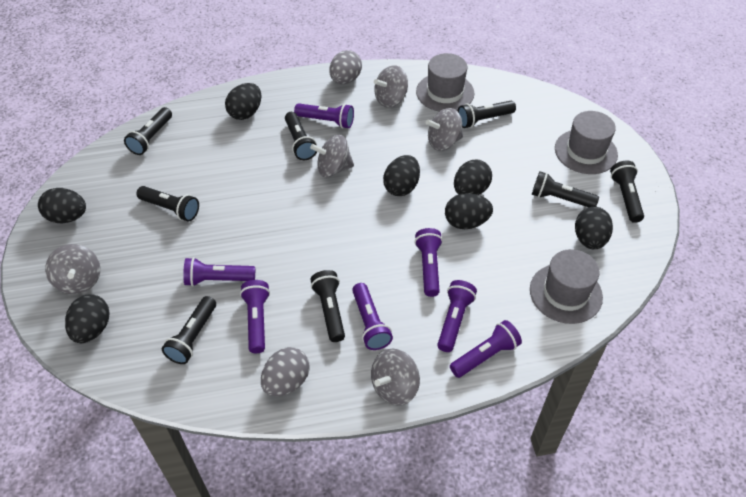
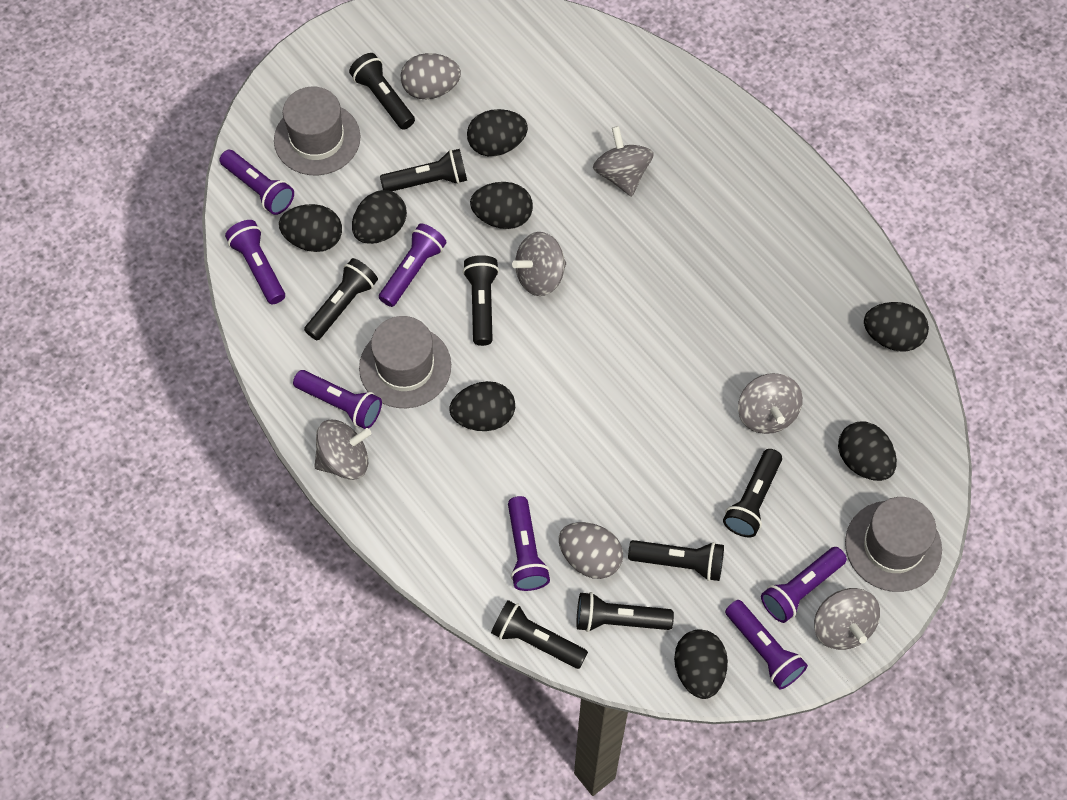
black egg: [38,188,86,223] [65,294,110,343] [225,83,261,120] [383,155,420,196] [445,193,493,229] [454,160,492,195] [575,207,613,250] = 7 -> [279,204,342,252] [352,190,407,244] [450,381,515,431] [467,109,528,156] [470,182,533,229] [674,629,728,699] [838,422,897,481] [864,302,929,351] = 8

